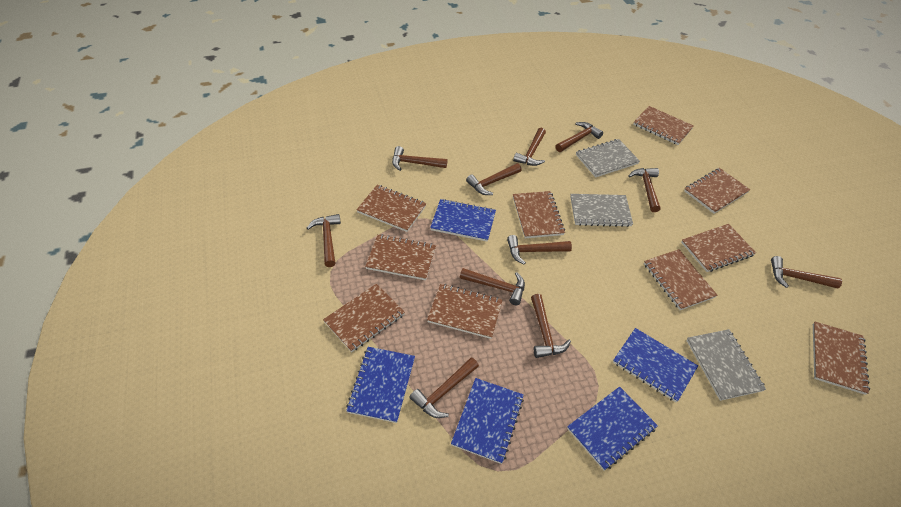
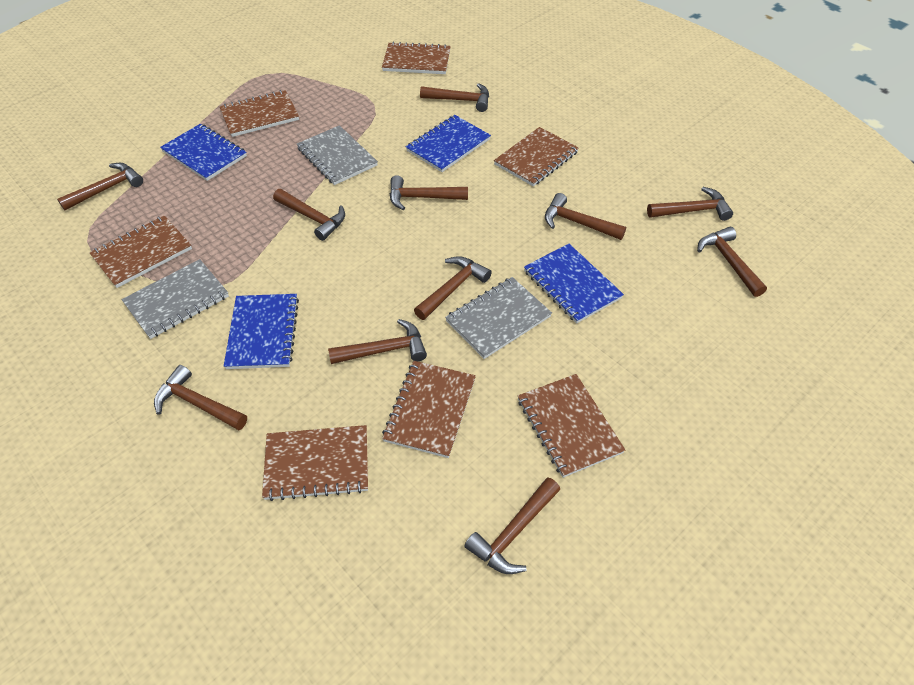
blue notebook: [346,347,415,423] [430,199,496,242] [451,378,524,464] [567,387,658,471] [613,328,698,402] = 5 -> [160,123,247,181] [224,294,299,369] [406,115,491,172] [524,244,624,323] = 4
brown notebook: [323,284,405,352] [356,185,426,232] [365,234,436,280] [427,284,503,339] [513,191,565,238] [633,106,694,145] [644,249,718,310] [681,224,756,272] [684,168,750,214] [813,321,870,395] = 10 -> [89,215,192,288] [219,90,299,137] [262,425,368,501] [382,42,451,74] [382,361,476,458] [494,127,579,186] [518,374,625,478] = 7

